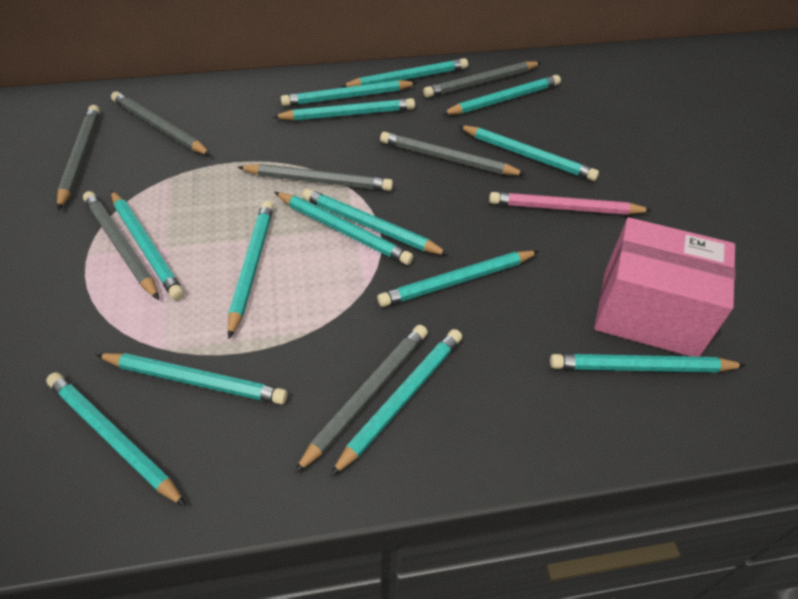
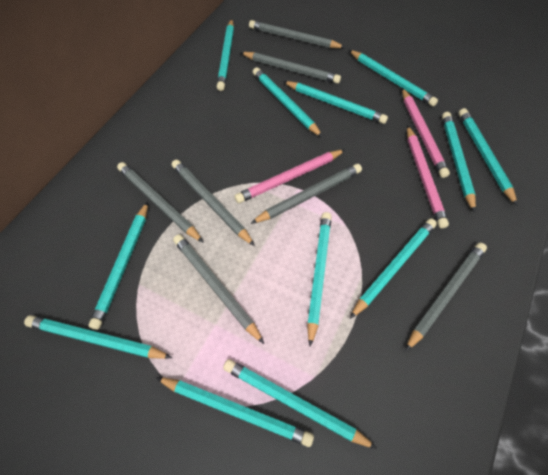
pink box: [594,217,736,357] = 1 -> none = 0
pink pencil: [489,192,652,215] = 1 -> [234,149,346,203] [402,88,450,178] [407,125,449,228] = 3
turquoise pencil: [46,372,186,507] [96,353,287,405] [111,190,184,300] [228,201,274,339] [273,98,415,120] [274,192,413,265] [281,80,417,106] [302,189,449,255] [331,329,462,476] [340,58,468,87] [377,251,539,307] [442,75,561,115] [458,125,599,181] [550,354,746,372] = 14 -> [24,315,172,359] [89,201,148,330] [156,377,314,447] [217,19,234,91] [223,359,378,449] [253,67,323,137] [283,81,388,124] [307,212,332,347] [349,50,438,107] [350,219,437,319] [442,112,476,213] [458,108,518,206] = 12

